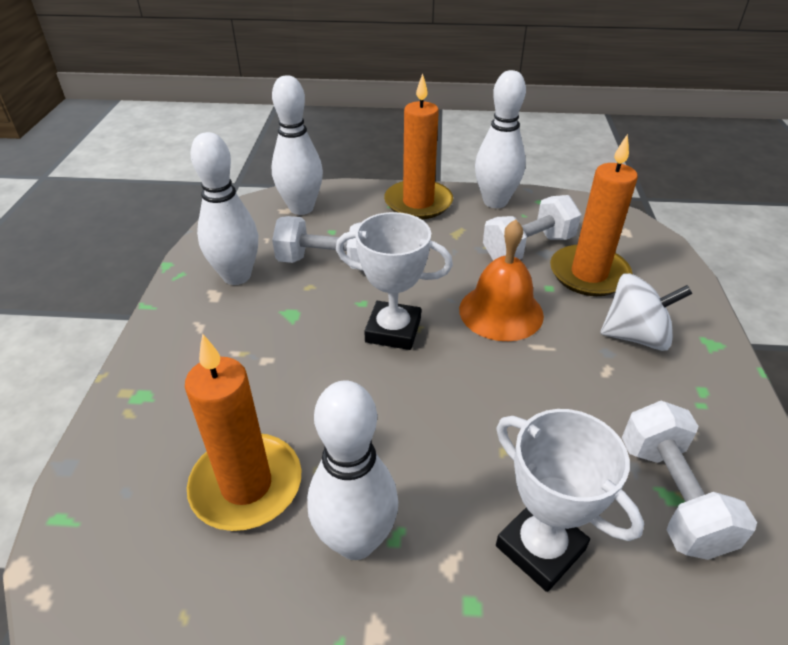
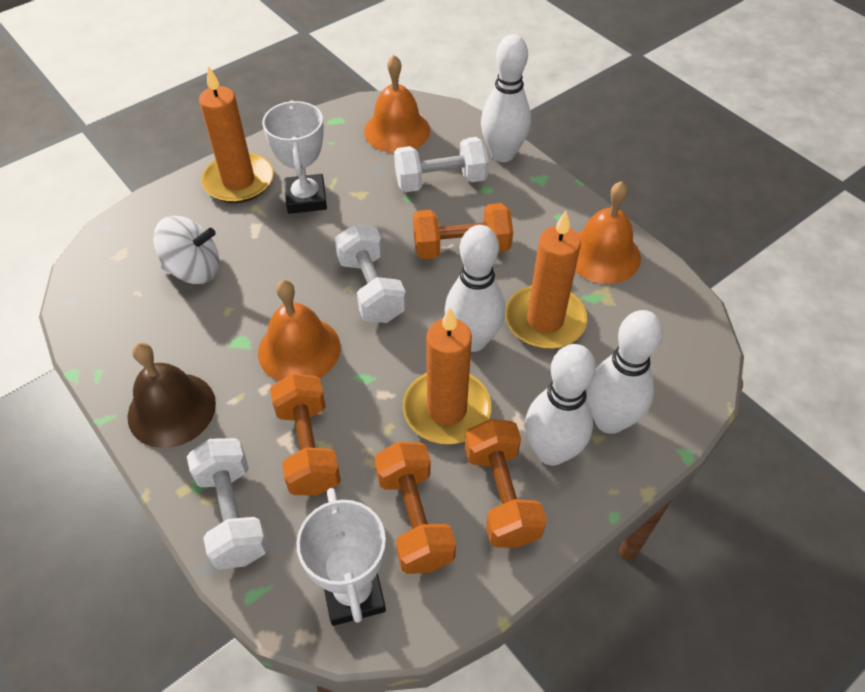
brown bell: none = 0 -> [128,343,216,448] = 1
orange bell: [459,219,544,341] = 1 -> [258,280,341,381] [364,55,430,153] [575,181,641,284] = 3
orange dumbbell: none = 0 -> [270,374,341,496] [374,442,456,574] [413,203,513,259] [465,419,547,548] = 4

